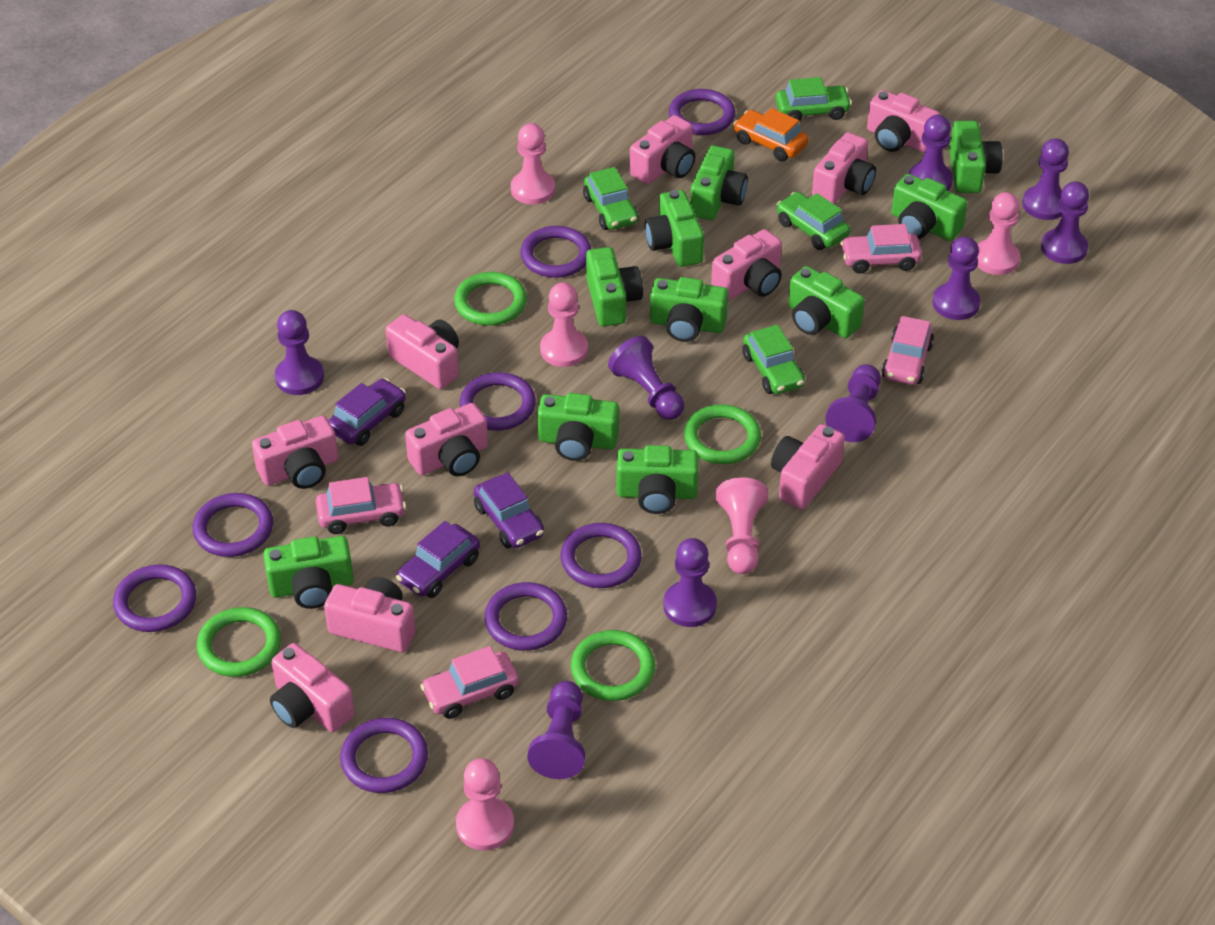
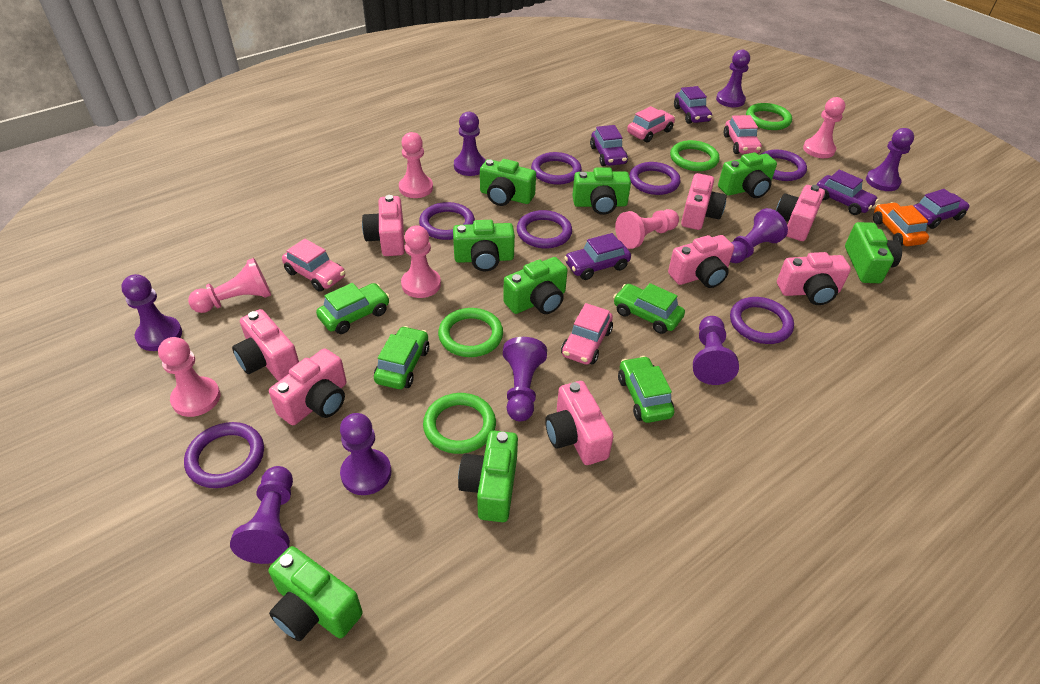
green camera: [263,536,354,609] [537,393,619,461] [586,247,643,326] [617,445,699,514] [645,190,704,267] [650,277,728,342] [690,146,748,220] [788,266,864,338] [891,174,968,241] [949,121,1002,193] = 10 -> [269,546,363,641] [453,220,515,271] [458,431,518,522] [480,159,536,206] [503,257,568,314] [572,167,631,215] [718,152,777,198] [845,222,902,283] = 8
pink camera: [252,416,338,489] [270,643,355,732] [324,577,416,652] [386,314,459,389] [405,403,488,476] [630,115,695,184] [711,229,782,300] [771,424,845,509] [812,132,876,204] [867,90,940,153] = 10 -> [232,309,299,381] [269,348,347,425] [362,195,405,256] [545,381,614,465] [668,235,734,288] [681,173,727,230] [776,185,825,241] [777,252,851,305] = 8
pink pawn: [456,758,514,851] [511,123,555,204] [540,282,588,367] [716,477,768,574] [977,192,1020,275] = 5 -> [158,337,220,417] [188,258,271,313] [399,132,433,198] [401,225,441,298] [615,209,679,249] [803,97,845,158] = 6
purple car: [328,378,406,446] [396,521,480,598] [474,473,544,548] = 3 -> [564,233,631,280] [590,125,628,166] [674,86,712,124] [816,170,879,215] [914,189,970,229] = 5
purple ring: [113,564,196,632] [193,493,273,557] [340,718,428,793] [460,372,536,431] [484,582,567,651] [520,226,591,278] [561,523,642,588] [669,89,735,135] = 8 -> [184,422,264,488] [419,202,475,240] [517,210,572,248] [531,152,582,185] [629,162,681,195] [730,297,794,344] [760,149,807,181] = 7

